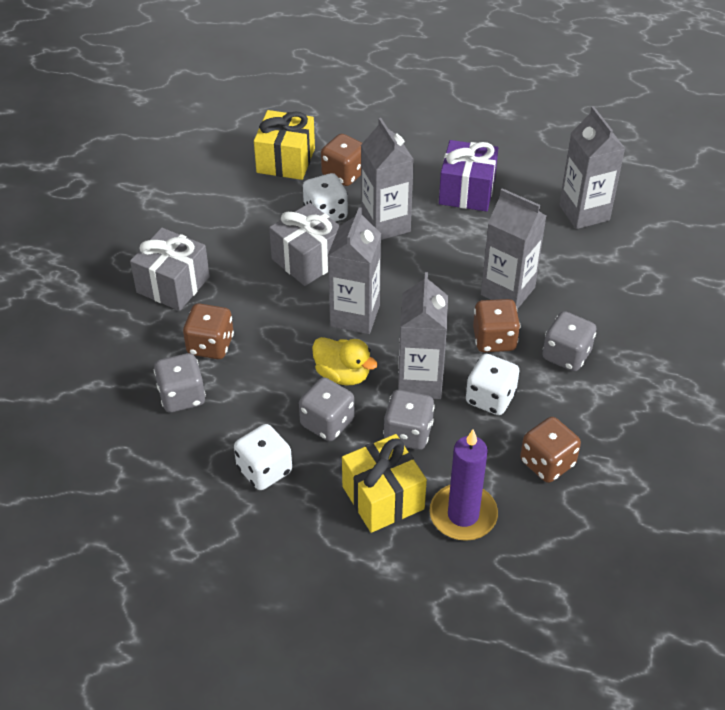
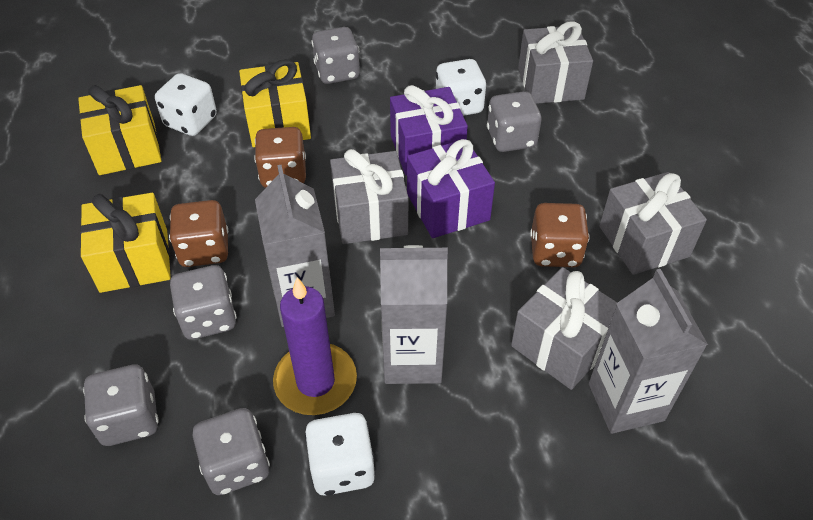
brown dice: [183,303,234,359] [321,134,362,186] [473,299,520,352] [520,417,581,483] = 4 -> [169,200,228,267] [254,127,306,188] [530,203,590,267] = 3
grey carton: [328,207,381,334] [361,118,414,240] [398,272,448,399] [481,188,546,309] [559,106,625,229] = 5 -> [255,165,335,327] [380,245,448,384] [589,269,708,434] = 3
grey dice: [154,353,206,413] [299,377,354,441] [383,390,435,450] [542,311,596,372] = 4 -> [83,365,159,446] [170,265,237,340] [193,408,270,495] [312,27,360,84] [487,91,542,152] = 5
grey gift: [130,228,210,311] [269,203,340,286] = 2 -> [330,149,408,244] [511,267,617,390] [518,21,593,104] [599,172,707,275] = 4
purple gift: [439,140,498,212] = 1 -> [390,85,468,175] [407,139,495,238] = 2
yellow duck: [312,337,378,385] = 1 -> none = 0
yellow gift: [254,110,315,180] [342,434,427,533] = 2 -> [78,85,162,175] [80,193,171,293] [239,59,311,147] = 3

